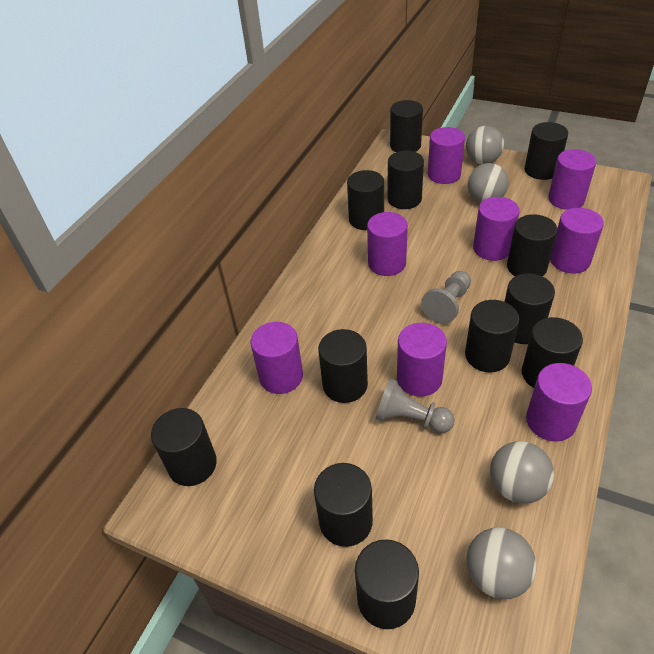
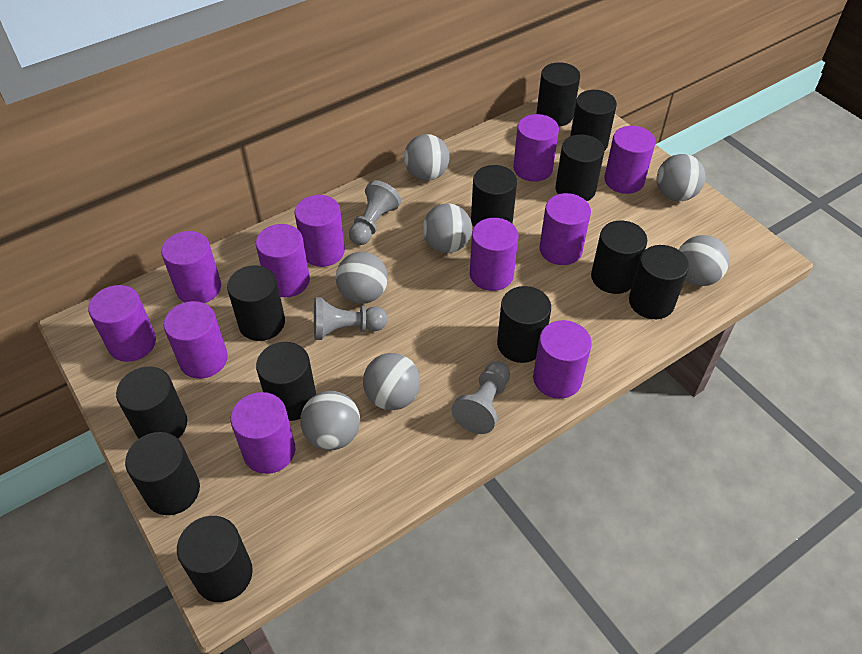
grey ball: [466,126,504,164] [466,527,537,599] [468,163,509,203] [490,441,554,503] = 4 -> [301,391,360,451] [336,252,388,304] [363,353,420,410] [404,134,450,181] [423,203,472,253] [657,154,706,201] [679,235,730,286] = 7
grey pawn: [376,378,455,433] [421,271,471,324] = 2 -> [314,297,387,340] [349,180,401,245] [451,361,510,434] = 3
purple cylinder: [250,322,303,394] [367,212,408,276] [397,323,447,396] [428,127,465,184] [473,197,520,261] [526,363,592,442] [548,149,596,210] [550,208,604,273] = 8 -> [88,285,156,362] [161,231,221,303] [164,301,228,379] [230,392,295,474] [256,224,310,297] [295,195,345,267] [470,218,518,291] [513,114,559,182] [533,320,592,399] [539,193,591,265] [604,126,656,194] = 11

